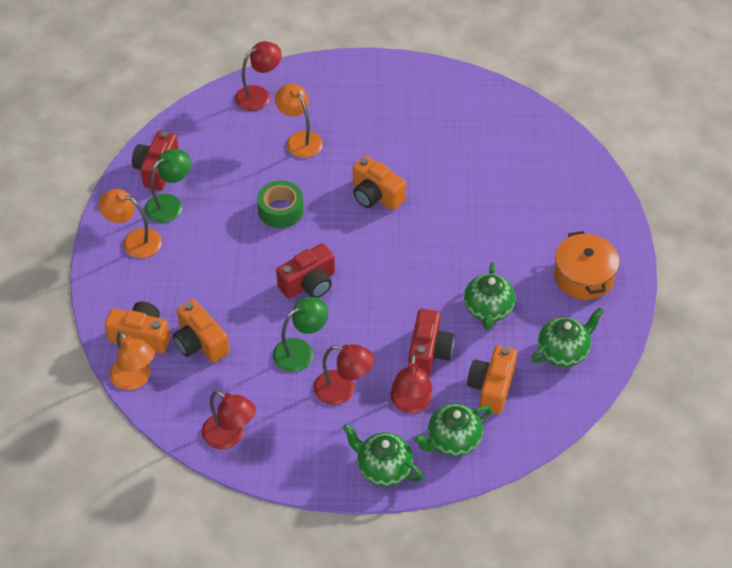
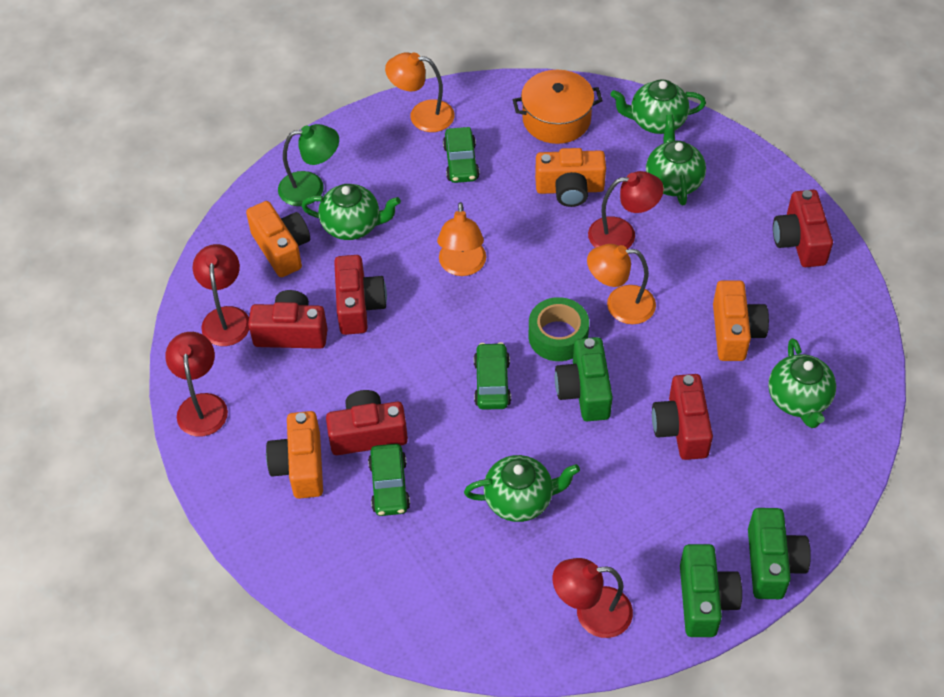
green camera: none = 0 -> [555,337,613,421] [680,544,742,637] [748,508,811,599] = 3
green car: none = 0 -> [368,444,410,516] [443,127,480,183] [474,342,511,410] = 3
green lamp: [145,149,191,223] [273,297,328,372] = 2 -> [278,124,339,206] = 1
green teapot: [343,424,423,486] [414,404,492,456] [464,262,516,330] [532,308,604,367] = 4 -> [302,184,401,240] [464,455,580,522] [610,79,706,134] [646,114,706,205] [768,338,836,428] = 5
red camera: [132,131,179,191] [276,243,335,299] [408,309,454,376] = 3 -> [248,290,327,349] [326,390,408,455] [334,255,387,335] [652,374,713,460] [773,190,833,267] = 5

